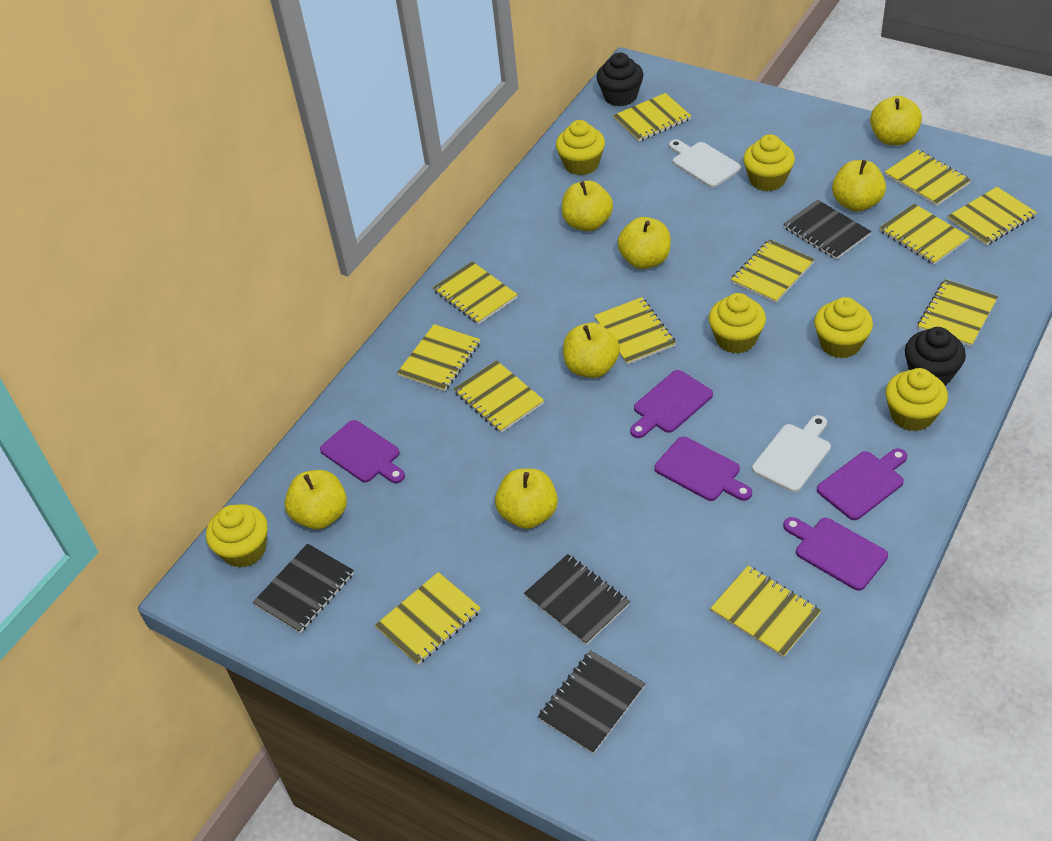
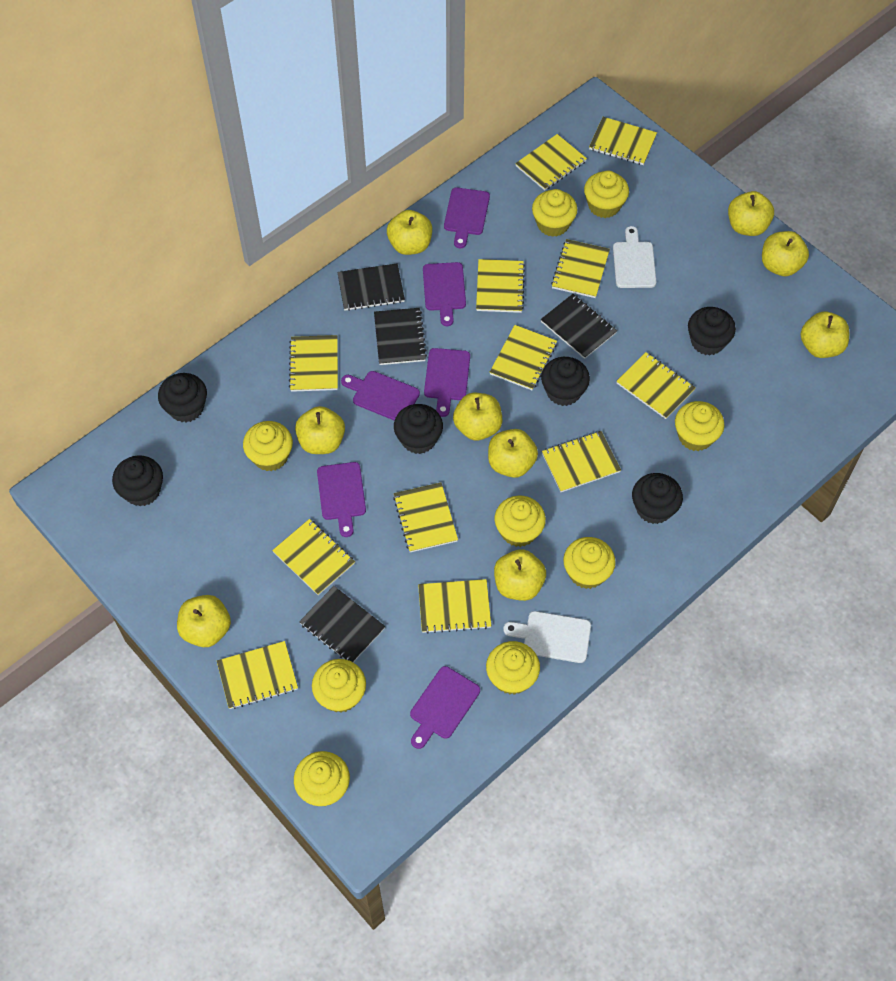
black cupcake: [597,53,643,106] [905,327,966,386] = 2 -> [112,455,163,506] [158,373,207,422] [394,404,443,454] [541,357,590,406] [632,473,683,524] [688,307,736,356] = 6
purple cutting board: [320,420,405,483] [630,370,713,438] [655,436,752,501] [783,517,888,591] [817,448,907,520] = 5 -> [317,462,366,537] [341,371,420,421] [410,666,480,749] [423,262,466,326] [424,348,470,417] [444,188,490,248] = 6
yellow apple: [285,470,347,529] [495,468,558,529] [562,181,613,231] [563,323,620,378] [618,217,671,269] [832,160,886,212] [870,96,922,145] = 7 -> [177,595,231,647] [295,406,345,454] [387,210,432,255] [453,393,502,441] [488,429,538,478] [494,549,546,601] [728,191,774,236] [762,231,809,276] [801,312,849,358] = 9
yellow cupcake: [206,504,268,568] [556,120,605,175] [709,293,766,354] [743,134,795,191] [814,297,873,358] [886,368,948,431] = 6 -> [243,421,293,471] [294,751,350,806] [312,659,366,713] [486,641,540,695] [494,495,546,547] [532,189,577,237] [563,537,616,589] [584,171,629,218] [675,401,724,451] = 9

